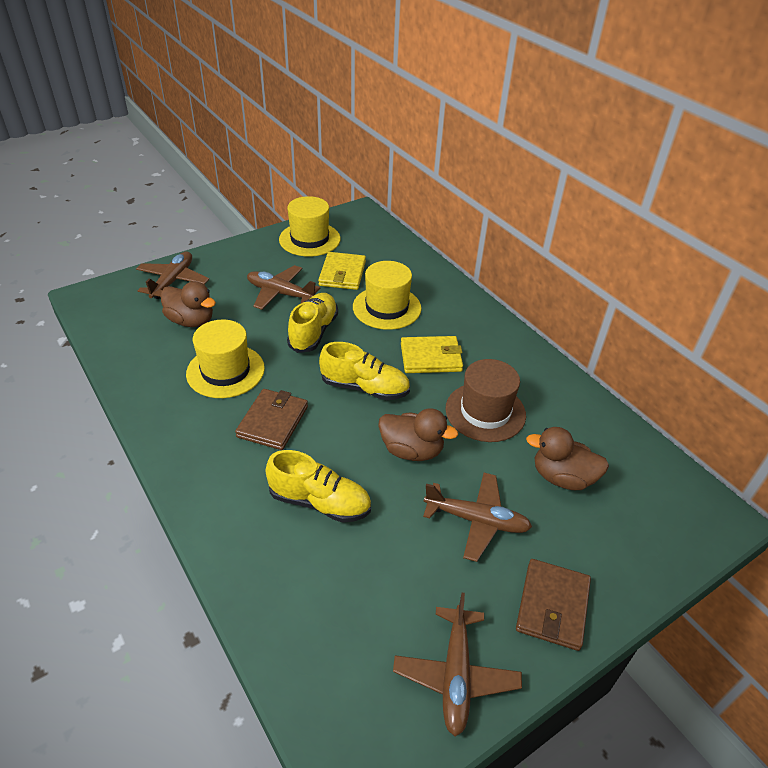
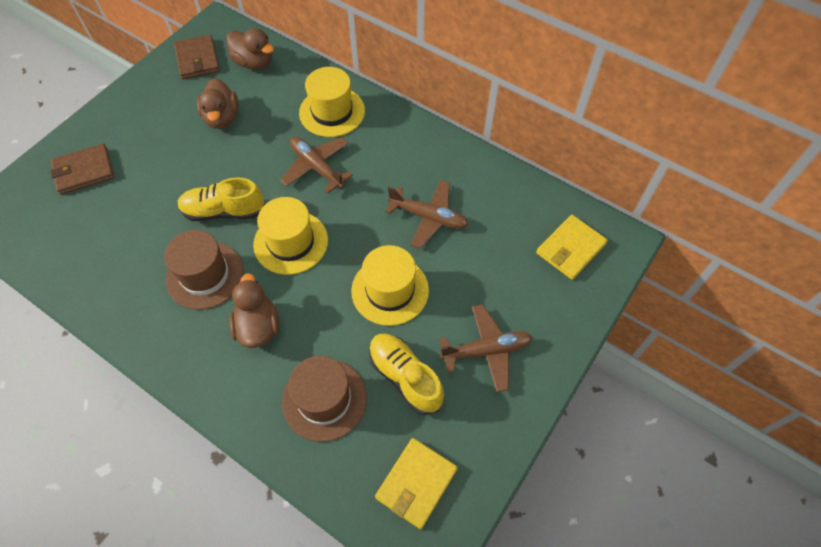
brown hat: [446,359,526,442] = 1 -> [164,230,244,310] [282,356,367,442] = 2
brown plane: [136,251,209,299] [247,265,321,310] [393,593,522,736] [423,473,532,562] = 4 -> [280,137,353,193] [385,180,469,248] [439,304,533,392] = 3
yellow shoe: [265,450,371,523] [287,293,338,353] [319,342,410,400] = 3 -> [178,177,265,221] [369,334,444,415] = 2

